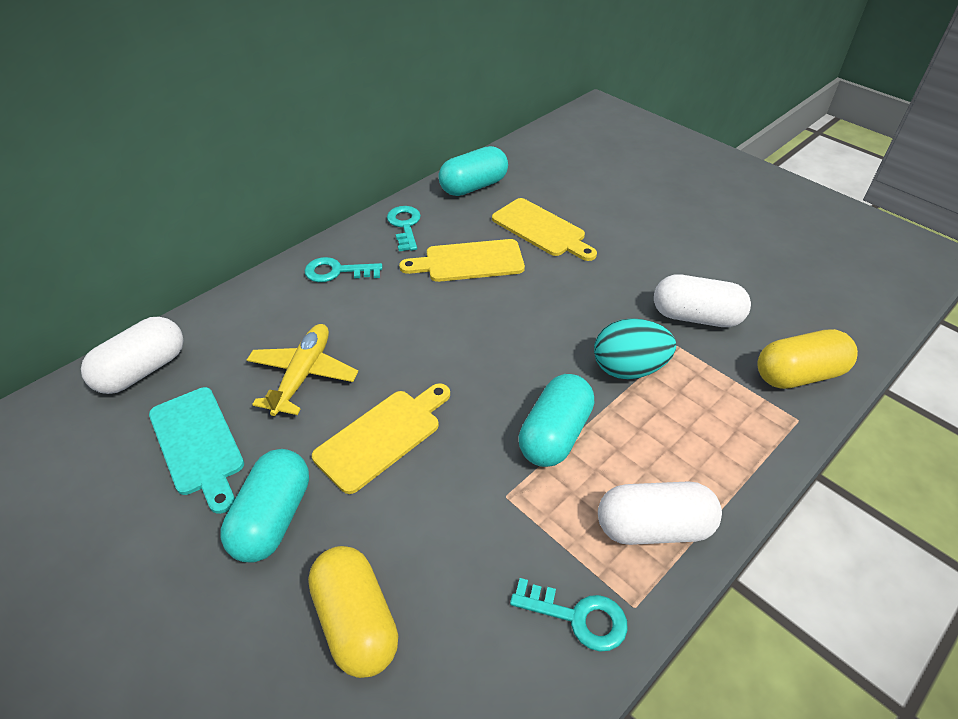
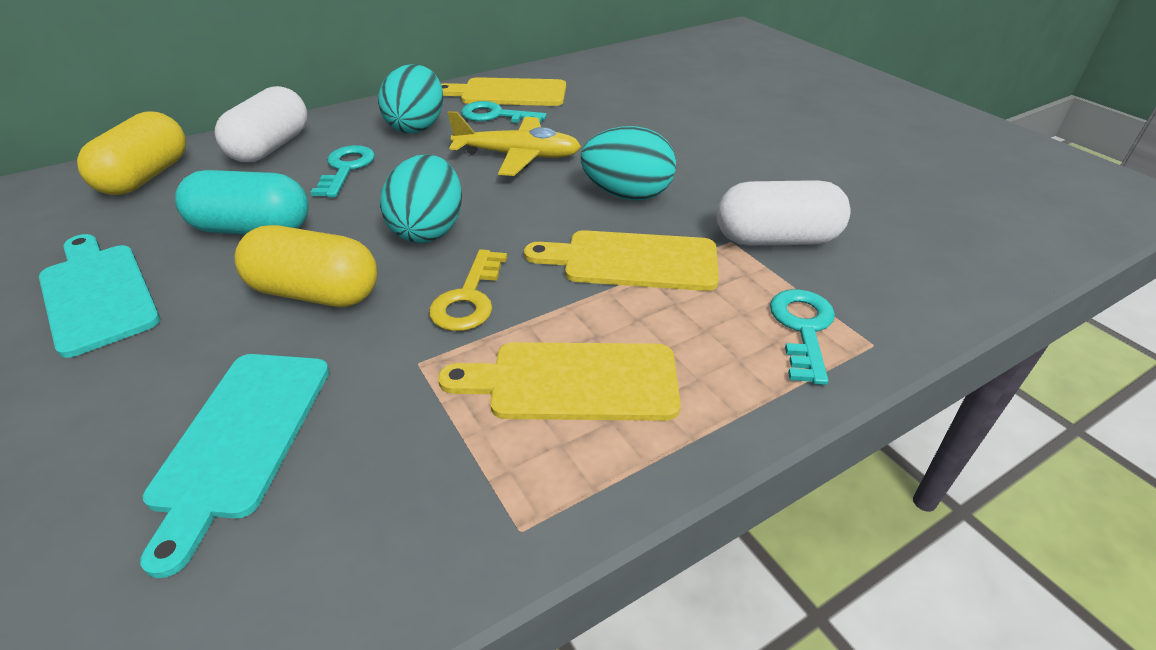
turquoise capsule: [221,449,309,562] [438,146,508,196] [519,374,594,467] = 3 -> [175,170,309,234] = 1
turquoise cutting board: [149,387,244,514] = 1 -> [39,234,160,358] [140,354,329,578] = 2
turquoise egg: [594,318,676,379] = 1 -> [378,64,443,133] [380,154,462,243] [581,126,676,201] = 3
white capsule: [81,316,183,394] [598,481,722,545] [654,275,751,327] = 3 -> [215,86,308,162] [717,180,851,246] = 2
yellow key: none = 0 -> [429,249,507,331] = 1

